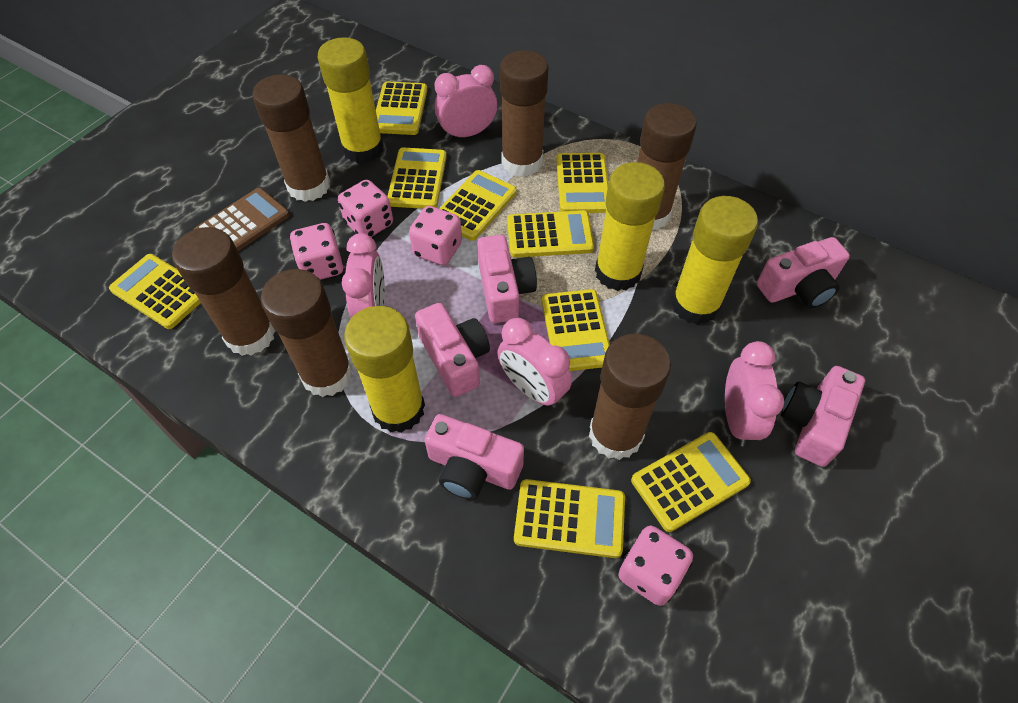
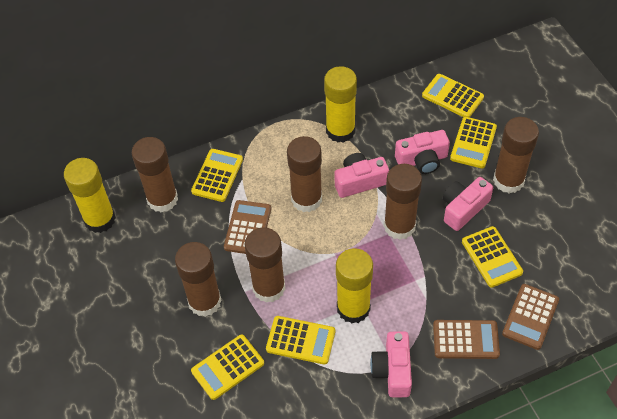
brown calculator: [193,188,290,251] = 1 -> [224,200,271,254] [433,320,500,359] [502,284,559,350] = 3
pink camera: [415,303,490,397] [424,414,524,500] [477,235,537,323] [757,237,850,309] [781,366,865,467] = 5 -> [335,153,389,198] [370,331,412,397] [395,130,450,174] [443,177,493,231] = 4
pink clock: [342,233,385,318] [434,65,497,140] [497,318,572,408] [725,341,784,446] = 4 -> none = 0
pink dice: [290,223,344,280] [338,180,393,237] [409,206,462,265] [618,526,693,606] = 4 -> none = 0
yellow calculator: [109,254,201,329] [376,81,427,135] [387,147,447,209] [439,170,517,241] [507,210,594,258] [514,479,625,558] [542,289,610,371] [556,153,608,213] [631,432,751,532] = 9 -> [191,149,243,202] [191,335,264,400] [266,316,335,365] [422,74,484,118] [450,117,497,169] [462,226,523,288] = 6
yellow glue stick: [318,37,384,163] [344,306,425,433] [595,162,665,291] [671,196,758,325] = 4 -> [64,158,116,233] [324,66,357,143] [336,248,373,323] = 3

